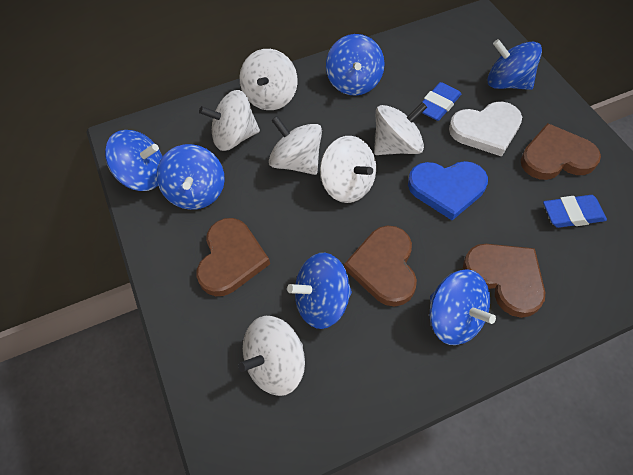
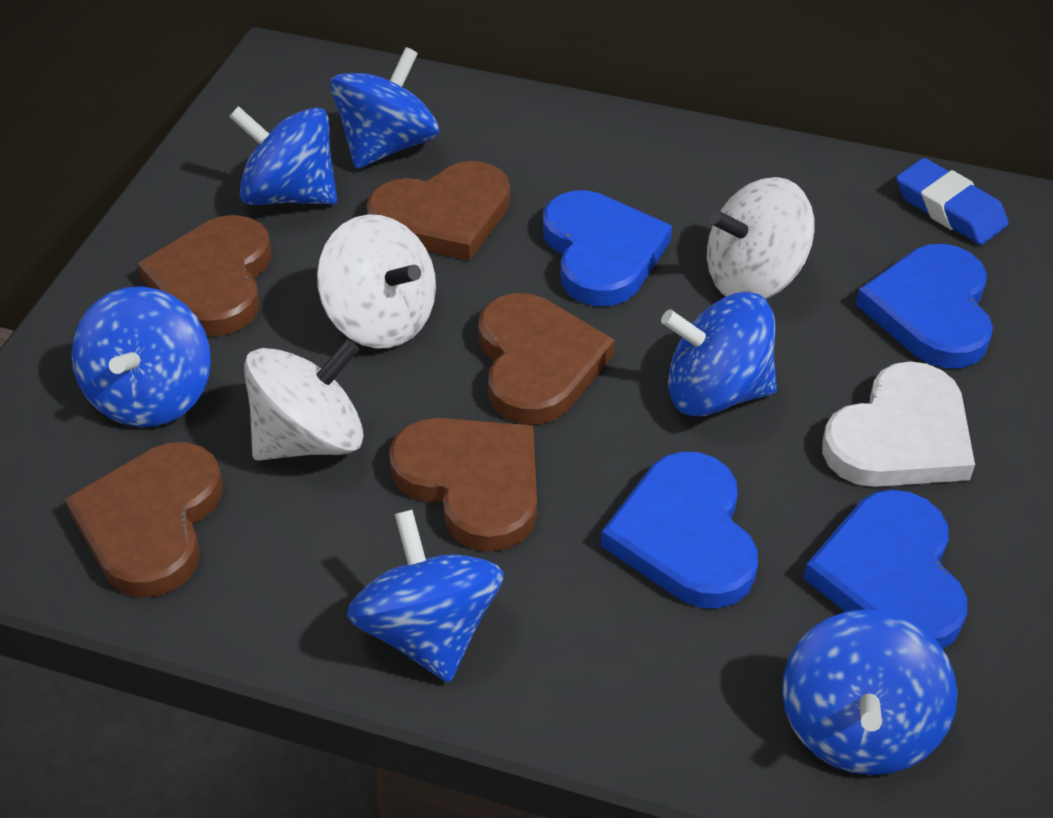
blue eraser: [421,82,461,121] [543,195,607,228] = 2 -> [896,158,1009,245] = 1
blue heart: [408,161,488,220] = 1 -> [543,190,672,306] [601,452,758,609] [803,489,967,649] [855,244,993,369] = 4
brown heart: [196,218,270,296] [344,225,417,307] [463,244,545,318] [521,123,601,180] = 4 -> [65,442,223,597] [137,215,272,336] [367,161,510,261] [389,418,537,552] [478,293,615,425] = 5
white spinning top: [199,90,260,151] [238,316,305,396] [240,49,297,110] [269,116,322,175] [320,136,376,203] [374,102,427,155] = 6 -> [244,339,364,461] [317,214,436,348] [707,177,815,299] = 3

